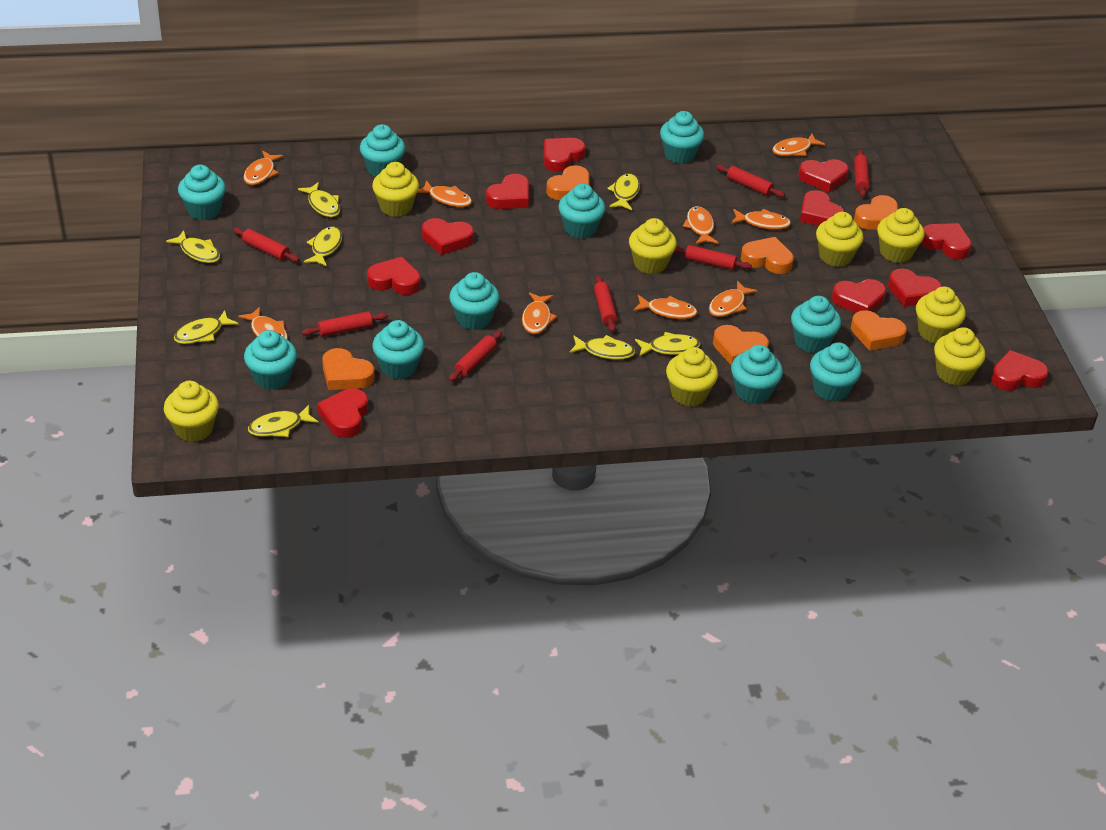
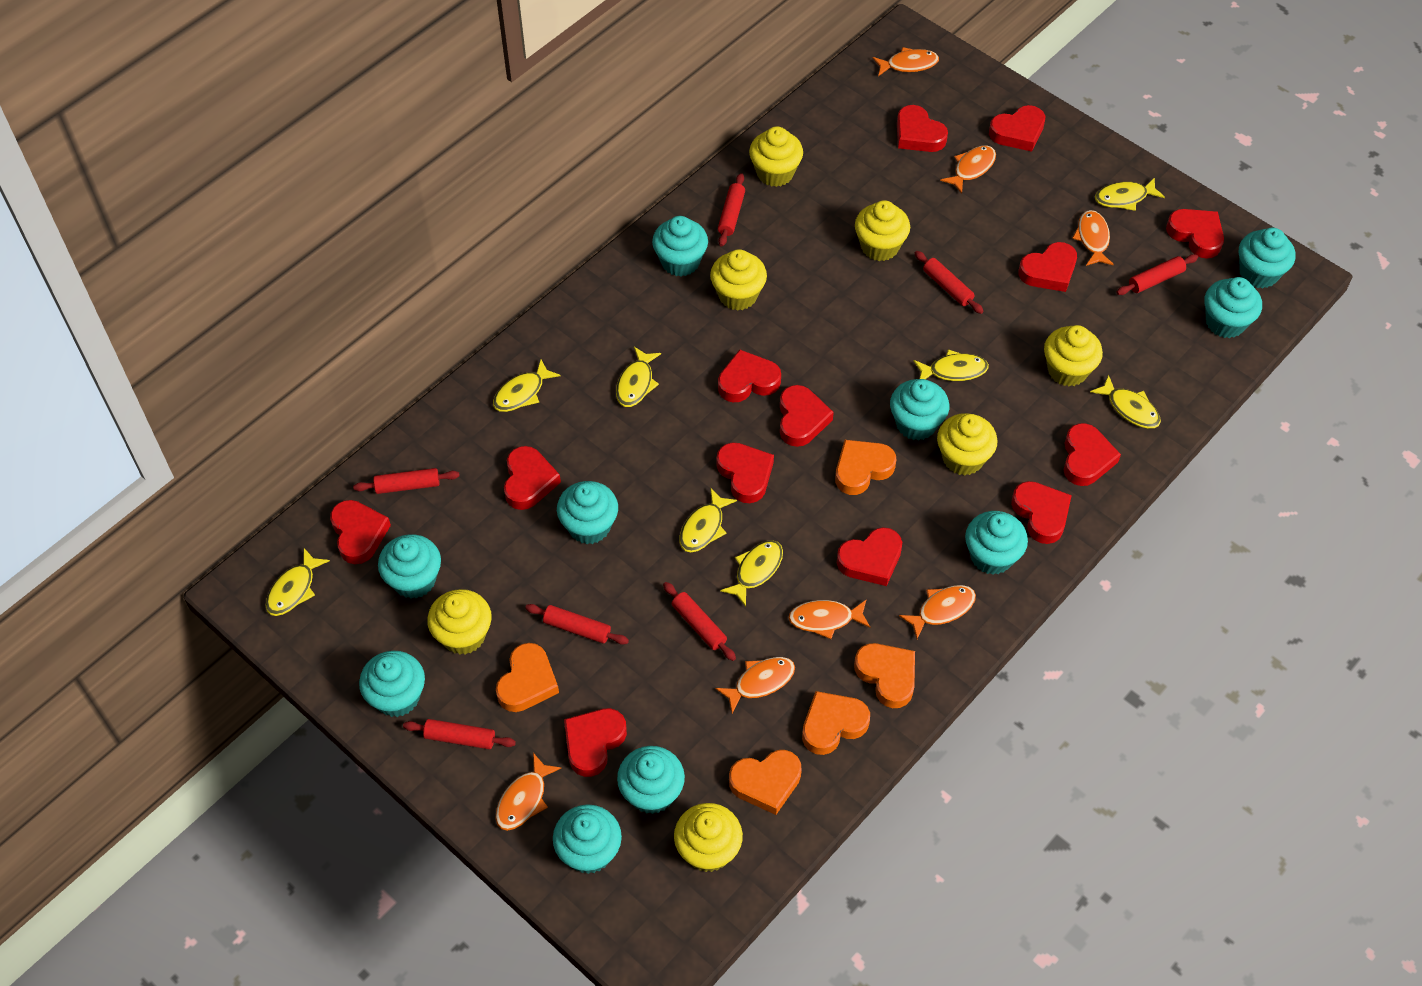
orange fish: [238,307,288,340] [244,151,283,185] [417,180,472,207] [522,292,557,334] [633,295,697,319] [683,206,719,245] [709,281,757,317] [731,209,791,229] [772,134,825,156] = 9 -> [495,753,561,831] [715,657,795,713] [789,600,870,639] [872,47,939,76] [899,585,976,639] [940,145,996,194] [1072,210,1114,266] = 7
orange heart: [322,348,375,390] [546,165,589,200] [713,325,769,365] [741,237,794,274] [851,310,907,351] [854,195,898,230] = 6 -> [496,643,559,712] [729,750,802,815] [802,691,870,755] [835,440,896,495] [854,643,915,708] = 5
red heart: [317,388,368,438] [367,257,421,295] [422,218,474,255] [486,174,529,209] [544,138,586,172] [798,159,849,193] [800,190,845,226] [832,279,886,313] [888,268,942,307] [921,223,972,259] [991,350,1049,391] = 11 -> [330,500,391,564] [504,446,561,510] [564,708,627,777] [717,442,774,503] [718,349,781,402] [780,385,834,447] [837,527,902,586] [897,105,948,152] [989,105,1045,152] [1011,481,1072,544] [1018,242,1077,292] [1064,423,1121,486] [1166,209,1224,259] = 13
yellow cupcake: [164,381,219,442] [372,162,419,217] [629,218,677,274] [666,347,718,406] [816,212,864,267] [877,208,925,263] [916,287,966,343] [934,327,986,386] = 8 -> [427,589,492,655] [674,803,743,872] [710,249,767,311] [749,126,803,187] [855,200,910,261] [937,413,998,476] [1044,325,1103,387] = 7

